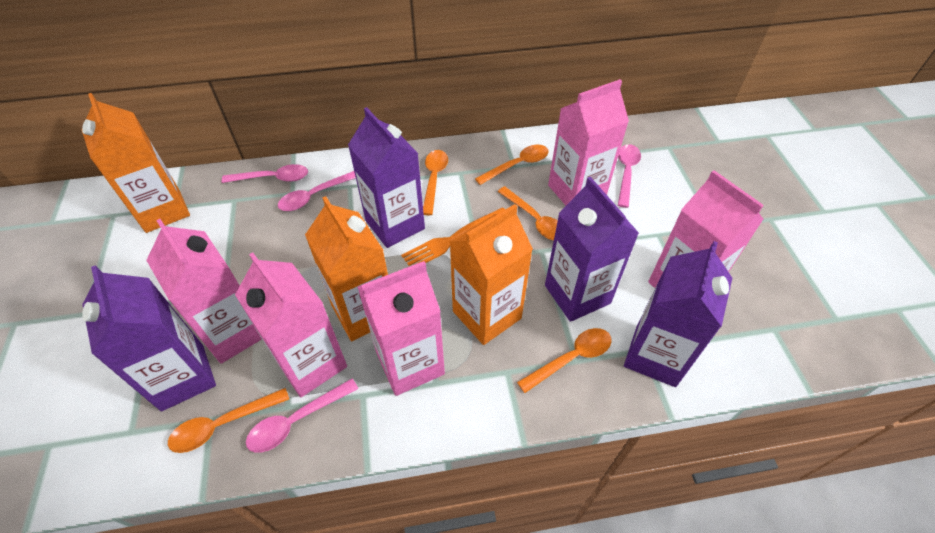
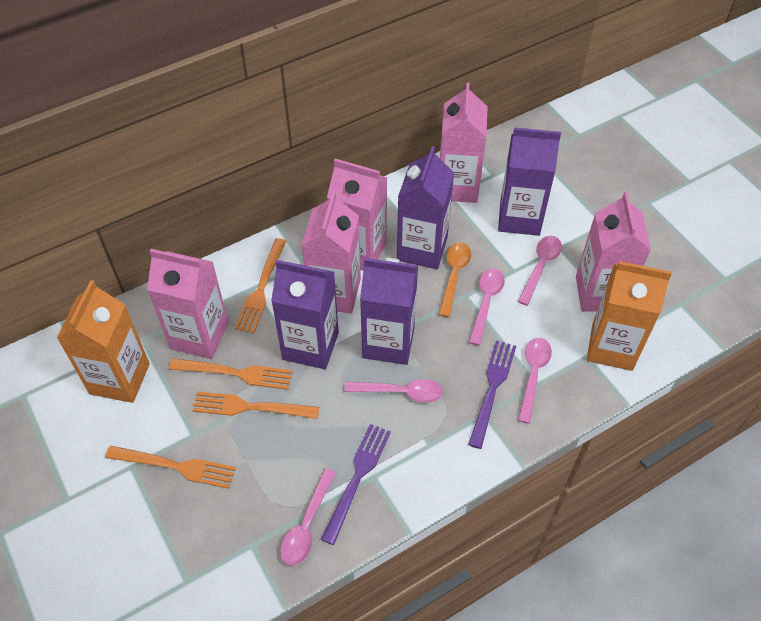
orange carton: [81,93,190,233] [305,196,388,341] [449,204,533,345] = 3 -> [57,280,150,403] [587,261,672,371] = 2
orange fork: [401,207,505,266] = 1 -> [105,446,236,489] [169,358,293,390] [192,392,319,419] [235,238,287,333] = 4
orange spoon: [168,388,289,453] [423,150,448,215] [475,145,549,185] [498,186,558,240] [517,328,612,393] = 5 -> [439,242,471,317] = 1
pink spoon: [222,164,308,183] [246,379,359,453] [278,171,356,211] [618,144,641,208] = 4 -> [280,468,336,566] [345,379,443,403] [469,268,505,346] [518,236,562,306] [518,338,552,424] = 5
purple fork: none = 0 -> [321,424,391,545] [468,340,516,449] = 2

